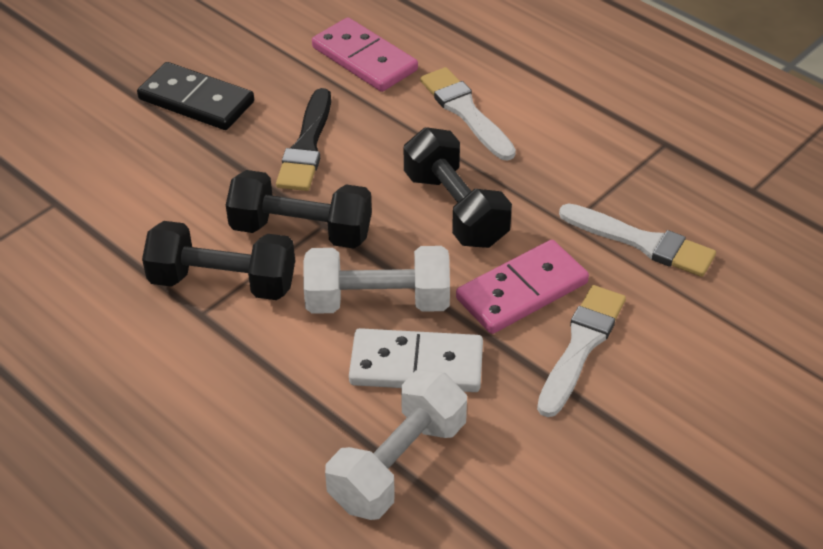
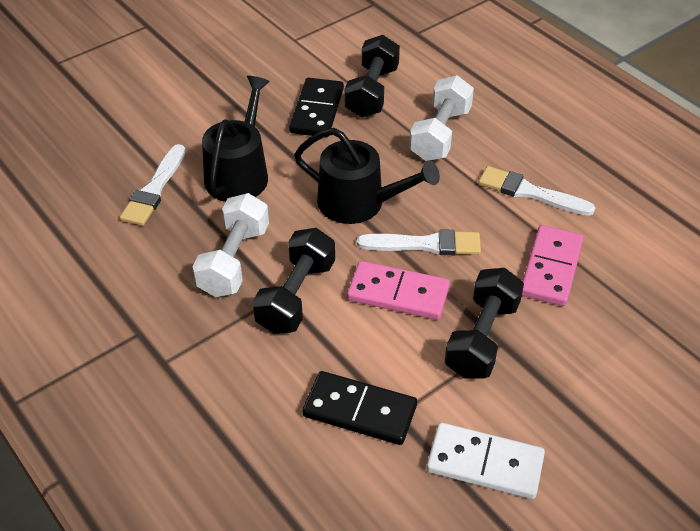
black brush: [276,88,331,191] = 1 -> none = 0
black domino: [137,62,254,130] = 1 -> [289,78,344,137] [302,371,417,445] = 2
black watering can: none = 0 -> [202,76,270,202] [294,128,440,224] = 2

